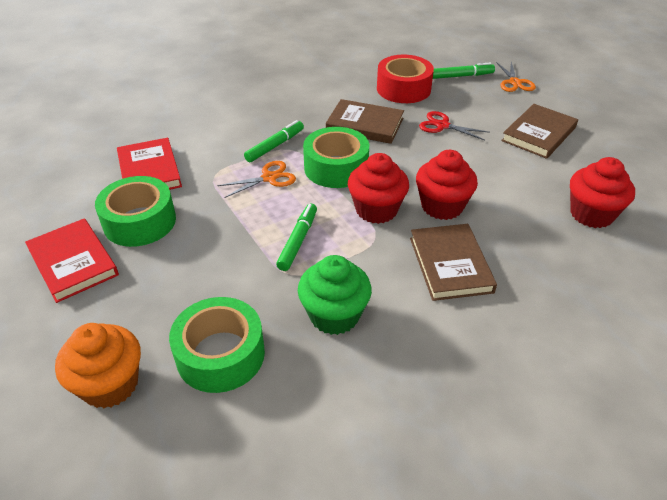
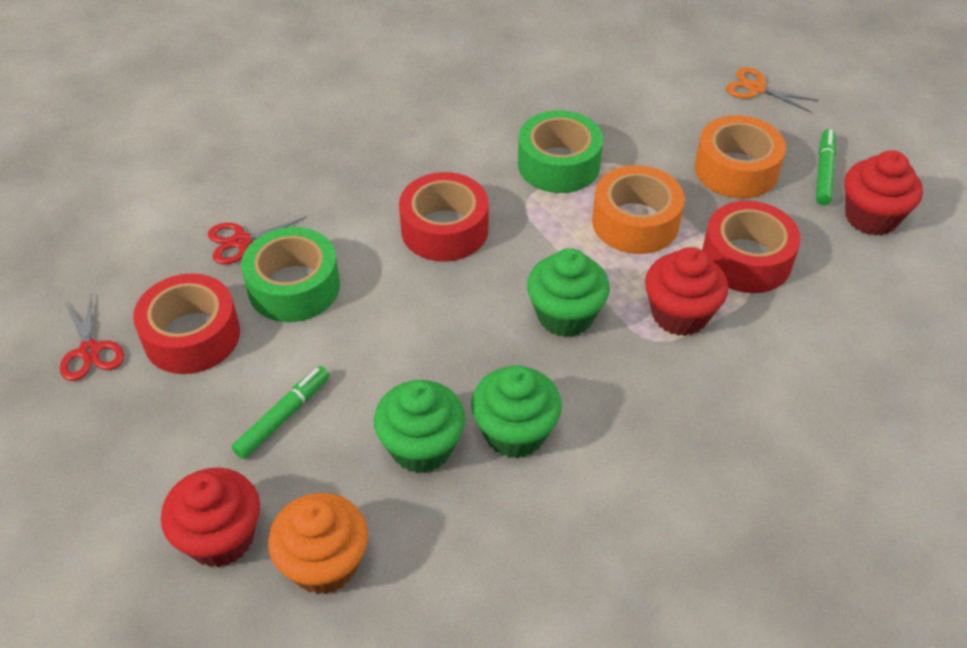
brown book: [326,99,404,144] [410,224,497,301] [501,104,578,159] = 3 -> none = 0
green cupcake: [298,255,372,335] = 1 -> [374,380,465,473] [471,365,562,458] [527,248,610,337] = 3
green marker: [244,120,304,162] [276,204,317,271] [433,62,495,79] = 3 -> [232,366,330,459] [816,129,836,205] = 2
green tape: [95,176,176,247] [169,297,265,393] [303,127,369,188] = 3 -> [241,227,340,322] [518,110,603,193] = 2
orange scissors: [217,161,296,198] [496,62,536,92] = 2 -> [726,68,819,112] = 1
orange tape: none = 0 -> [592,165,685,254] [695,115,786,199] = 2
red book: [25,218,119,303] [117,138,182,190] = 2 -> none = 0
red scissors: [419,111,490,140] = 1 -> [60,294,124,381] [208,217,307,264] = 2
red tape: [377,55,434,103] = 1 -> [133,273,240,374] [399,172,489,262] [702,201,801,293] = 3

